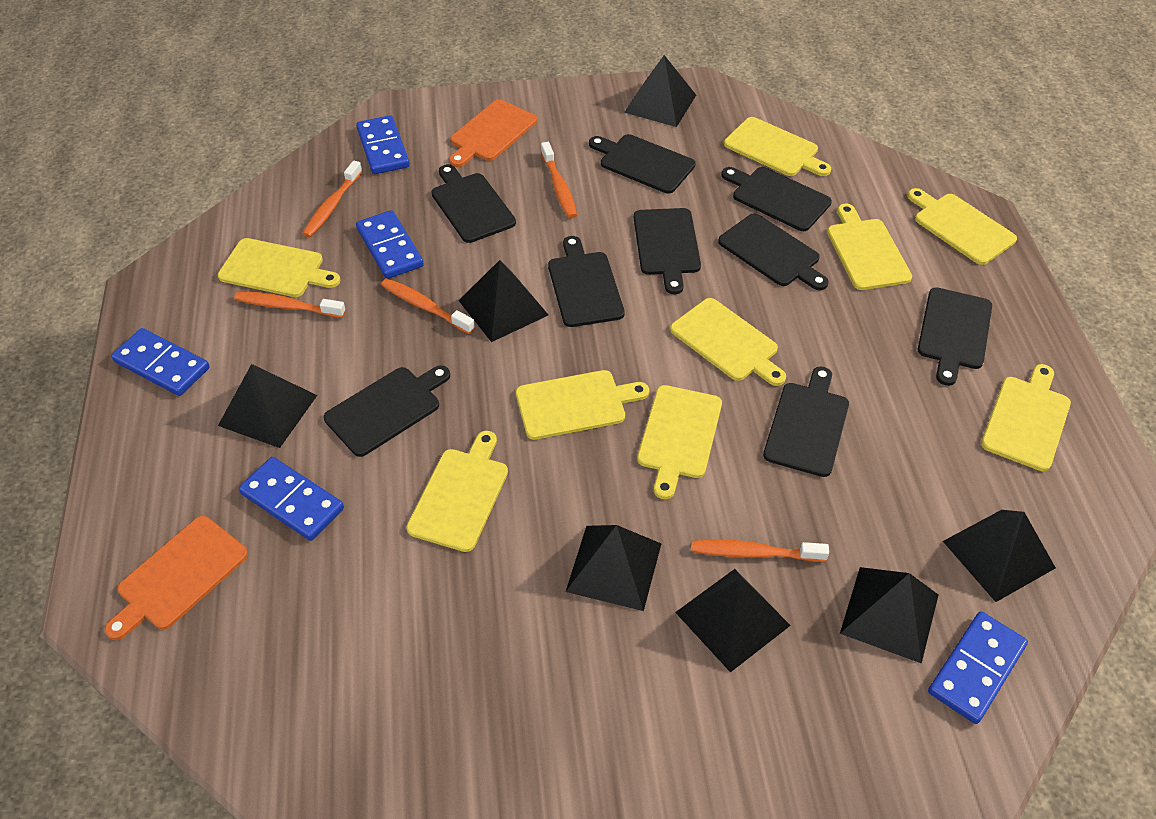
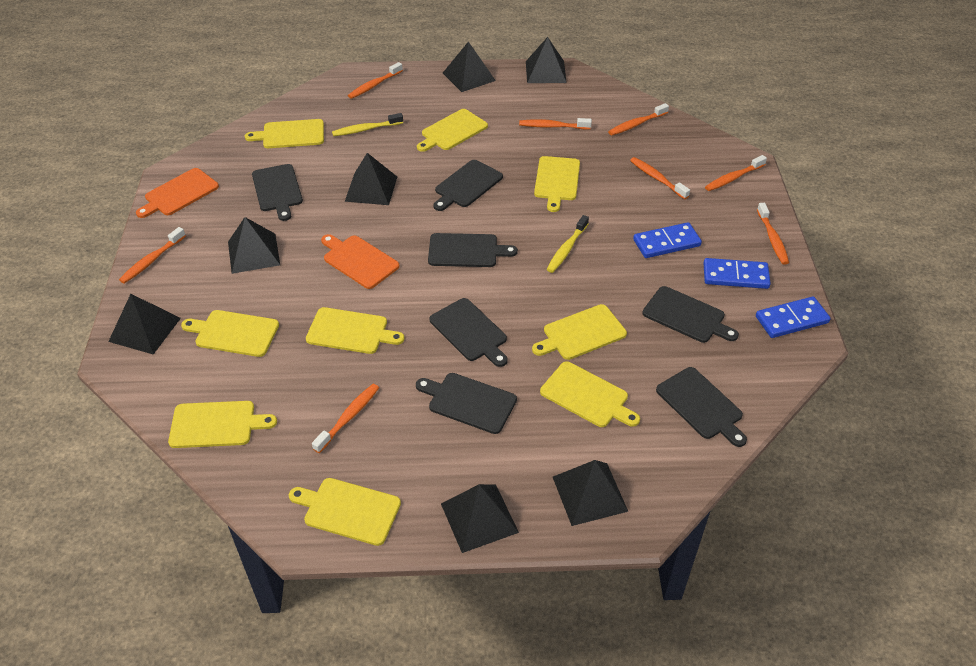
black cutting board: [324,365,450,457] [431,164,516,243] [548,236,625,327] [589,134,696,194] [634,208,701,294] [718,213,829,290] [721,167,832,231] [763,366,849,477] [918,287,992,386] = 9 -> [252,164,303,221] [416,373,517,434] [428,233,518,267] [430,298,508,367] [433,160,503,211] [642,286,739,343] [656,367,747,447] = 7
blue domino: [111,328,210,396] [239,457,344,541] [356,115,410,174] [356,210,424,279] [928,611,1028,724] = 5 -> [633,222,702,258] [703,258,771,289] [756,297,831,338] = 3
orange toothbrush: [234,292,346,318] [302,160,363,238] [381,278,475,334] [541,142,577,218] [691,540,829,562] = 5 -> [119,227,186,284] [312,384,379,453] [348,62,403,99] [519,118,592,129] [608,103,669,136] [630,157,690,199] [705,155,767,191] [757,203,789,265] = 8
yellow toothbrush: none = 0 -> [332,113,403,136] [547,215,589,273] = 2

